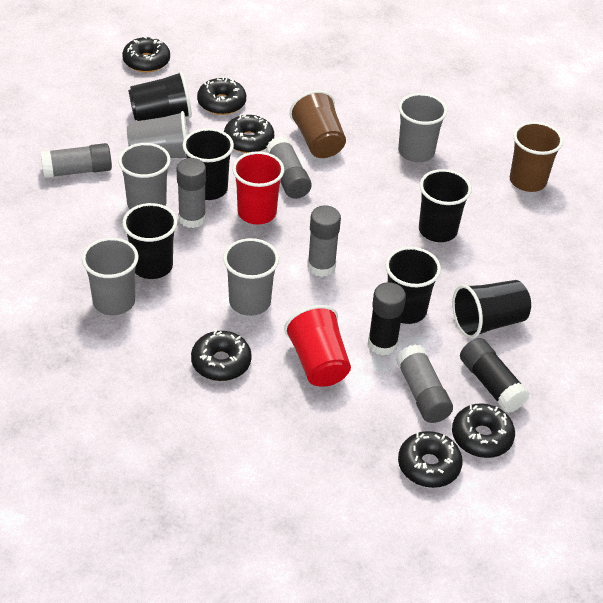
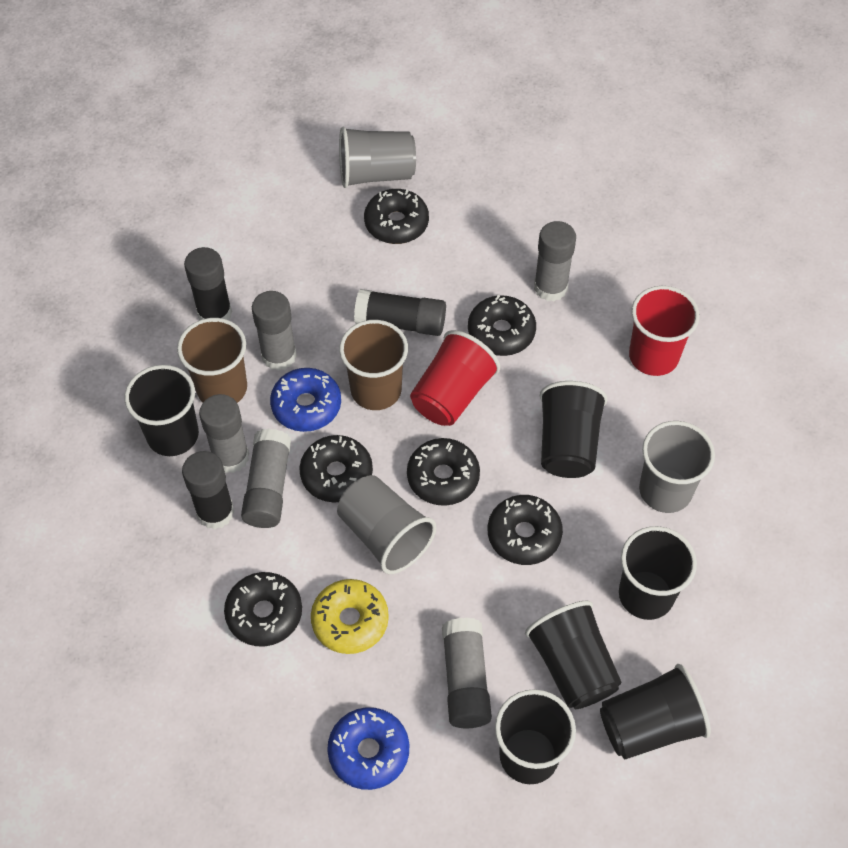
black glue stick: [368,282,406,356] [460,338,530,413] = 2 -> [182,451,234,529] [184,247,232,320] [354,289,446,336] = 3
blue donut: none = 0 -> [270,368,341,432] [327,707,409,790] = 2
grey cup: [82,237,139,315] [118,143,171,209] [127,111,188,158] [223,238,279,316] [398,93,447,162] = 5 -> [337,475,436,574] [339,126,416,188] [639,421,715,513] = 3
yellow donut: none = 0 -> [311,579,389,654] = 1

